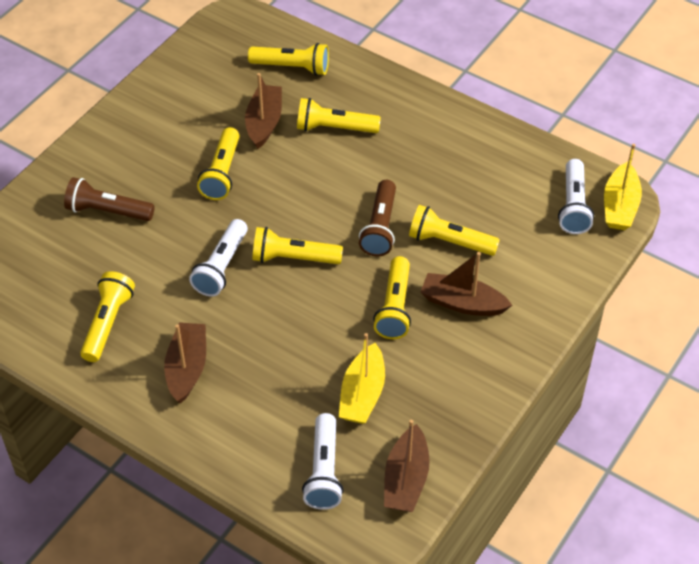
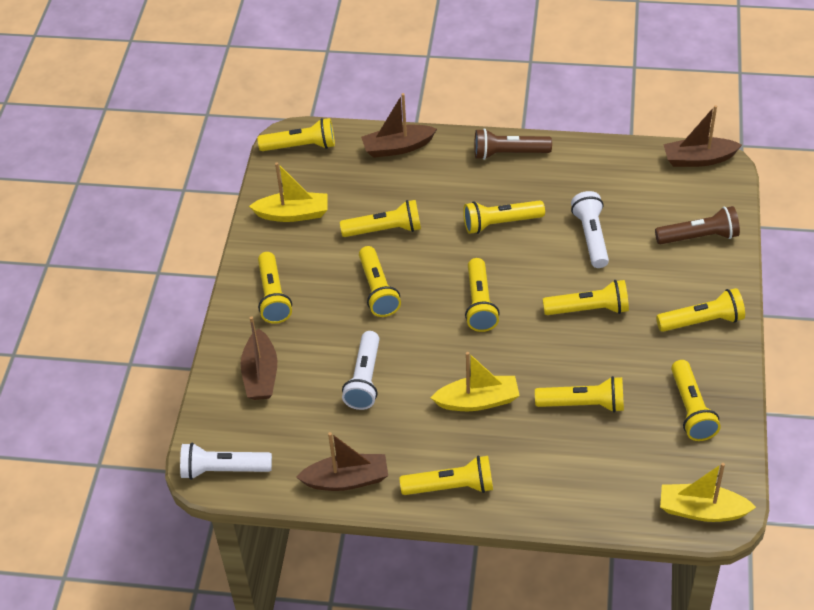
yellow boat: [339,333,385,424] [604,144,642,230] = 2 -> [249,162,327,222] [431,352,520,411] [660,463,756,522] = 3
yellow flashlight: [80,271,135,362] [197,127,239,200] [248,43,329,76] [252,227,343,264] [297,98,381,133] [373,256,411,339] [409,205,500,256] = 7 -> [257,118,335,151] [258,252,292,324] [340,200,421,237] [359,246,401,317] [400,456,493,495] [463,200,545,234] [465,258,500,332] [535,376,624,413] [543,280,629,315] [656,288,745,332] [671,360,721,441] = 11

